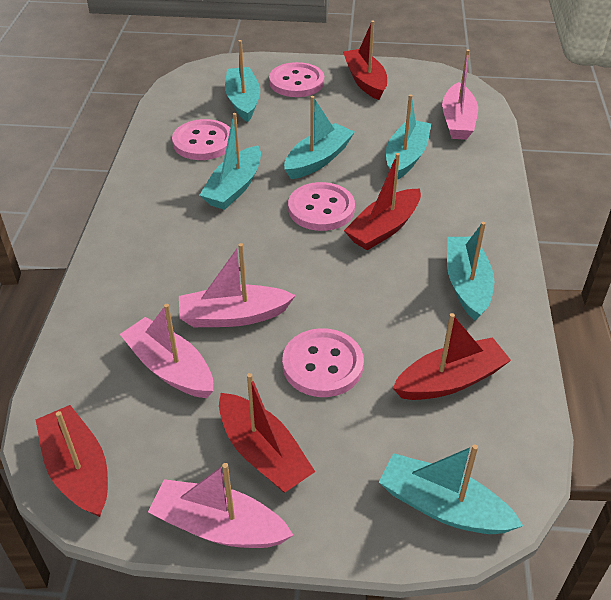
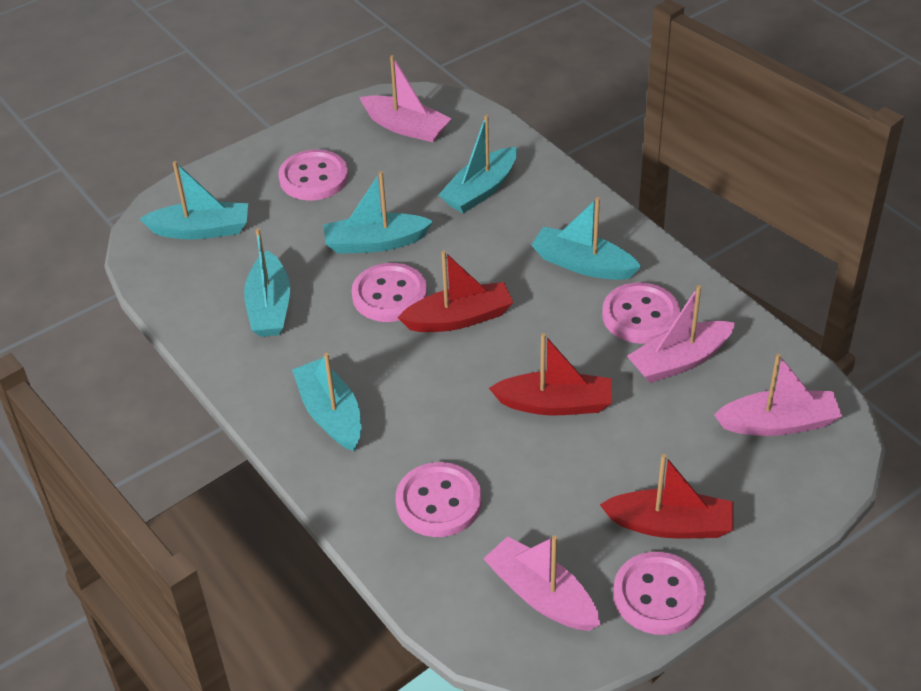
pink button: [172,119,230,160] [269,62,324,97] [282,328,364,397] [288,182,355,231] = 4 -> [278,149,348,201] [352,263,427,322] [396,462,482,537] [602,282,680,344] [613,552,706,635] = 5
red boat: [36,405,108,517] [219,373,315,492] [343,20,387,100] [344,153,421,250] [393,313,511,400] = 5 -> [398,251,514,332] [489,333,612,415] [600,454,733,538] = 3

